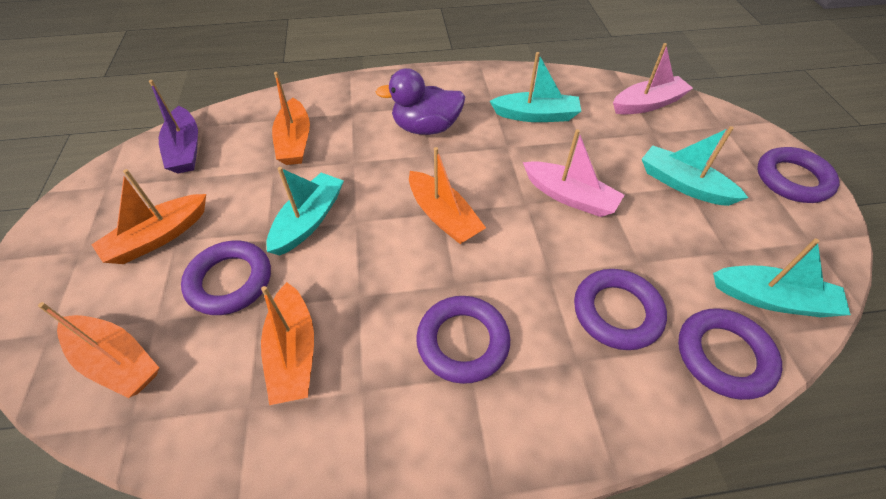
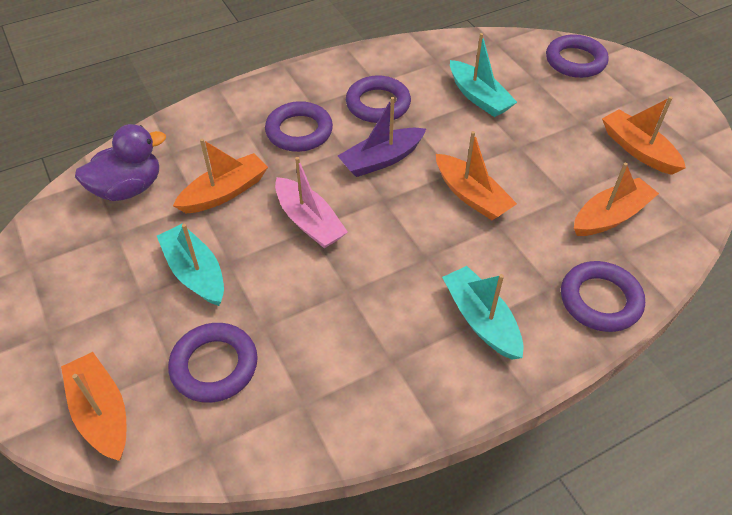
pink boat: [523,129,624,217] [613,43,693,114] = 2 -> [275,157,348,248] = 1
turquoise boat: [266,167,344,255] [490,52,581,122] [642,126,748,206] [713,238,851,317] = 4 -> [157,224,224,306] [442,266,523,360] [450,33,517,117] = 3

